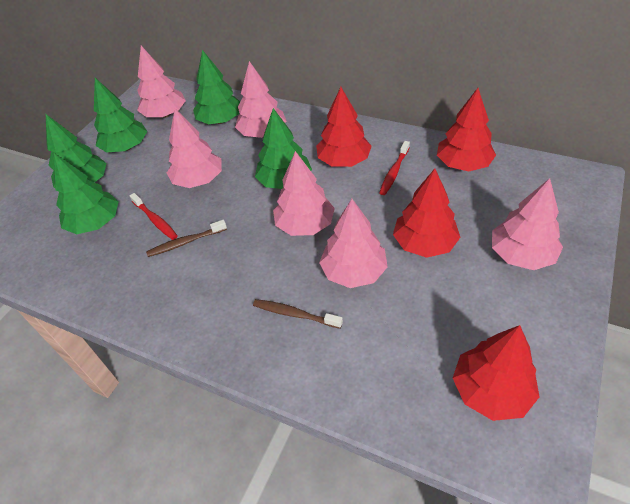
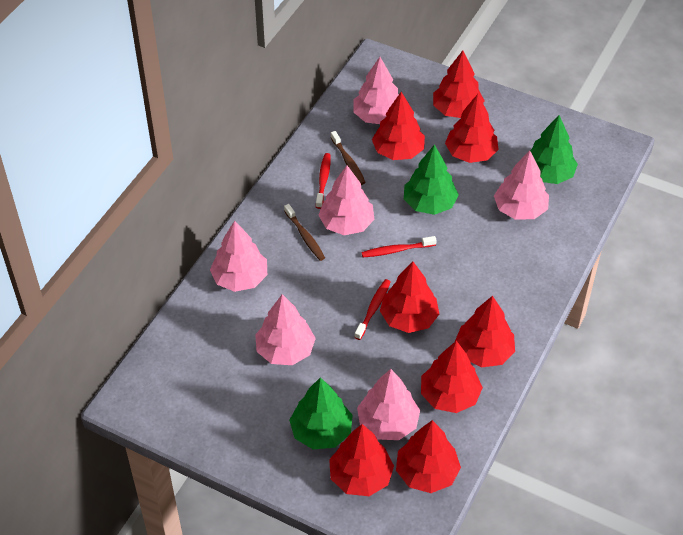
green tree: [46,114,106,188] [54,153,119,234] [94,78,147,152] [193,50,240,124] [255,108,312,189] = 5 -> [289,377,353,449] [404,144,459,215] [530,115,578,184] = 3
red toothbrush: [130,193,178,240] [379,141,410,195] = 2 -> [316,153,331,209] [354,279,391,340] [361,236,437,257] = 3
red tree: [316,87,372,167] [393,168,461,258] [437,88,496,171] [453,325,539,421] = 4 -> [329,424,394,496] [372,92,425,160] [380,262,439,333] [396,420,461,493] [421,341,483,413] [433,50,485,118] [445,94,499,163] [455,296,515,368] = 8

